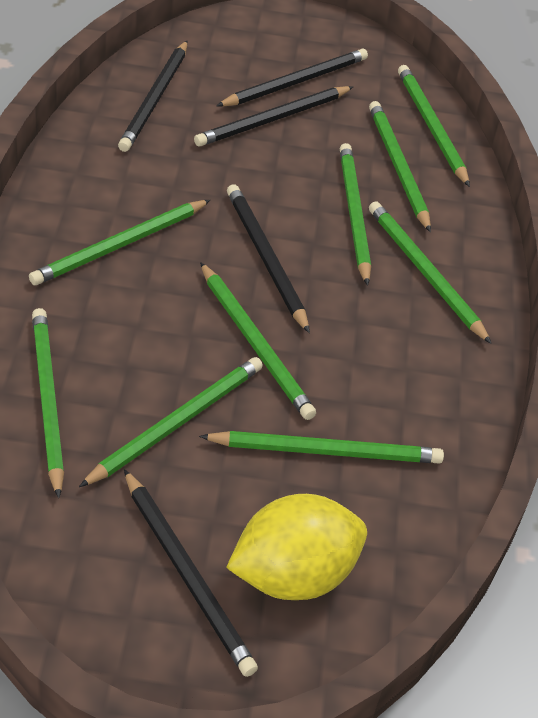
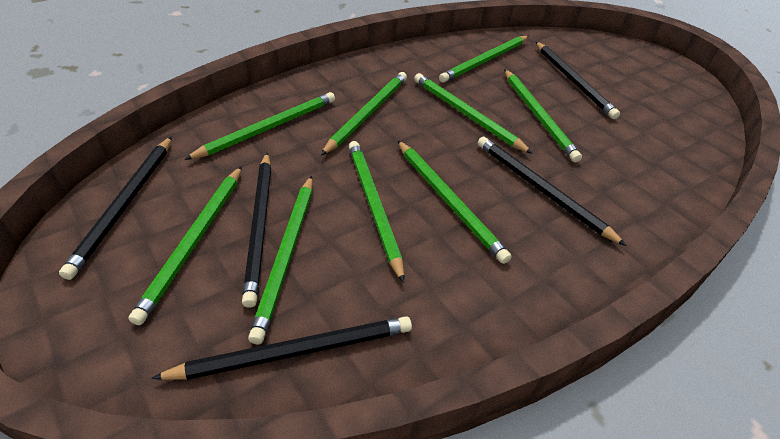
yellow lemon: [226,494,367,600] = 1 -> none = 0

